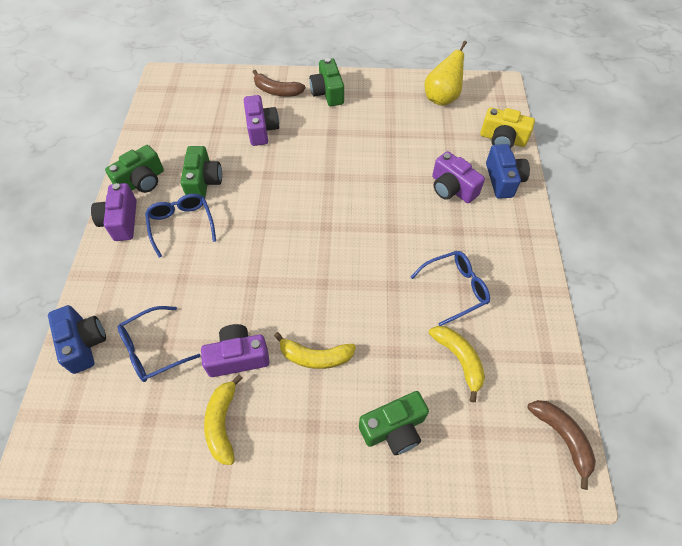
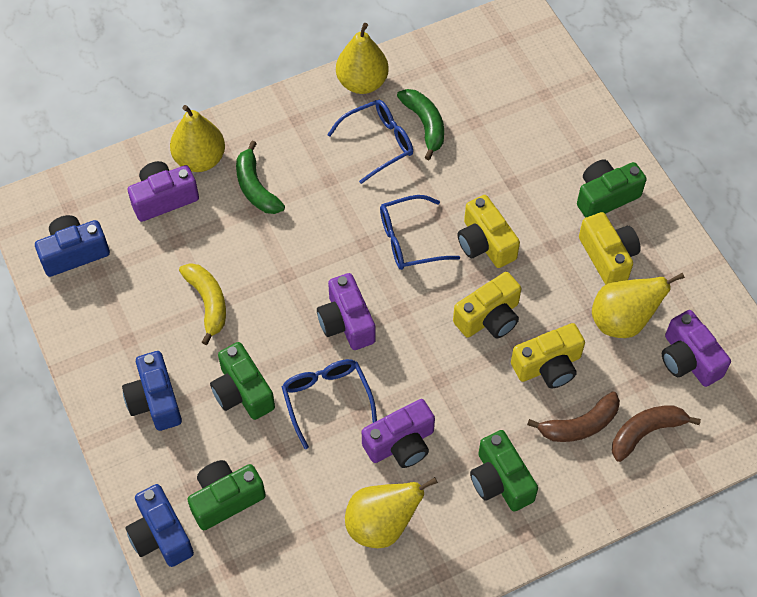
blue camera: [48,305,106,374] [486,144,530,199] = 2 -> [35,215,110,277] [122,351,182,431] [125,484,194,567] = 3
green banana: none = 0 -> [236,141,285,214] [397,89,444,160] = 2
yellow banana: [204,374,243,465] [274,332,356,369] [429,326,485,402] = 3 -> [179,263,226,345] = 1
yellow camera: [480,107,535,148] = 1 -> [453,272,521,338] [458,195,520,268] [511,323,585,388] [579,212,641,285] = 4
yellow pear: [424,41,467,106] = 1 -> [170,105,225,172] [336,23,389,94] [345,477,438,548] [592,273,685,338] = 4

